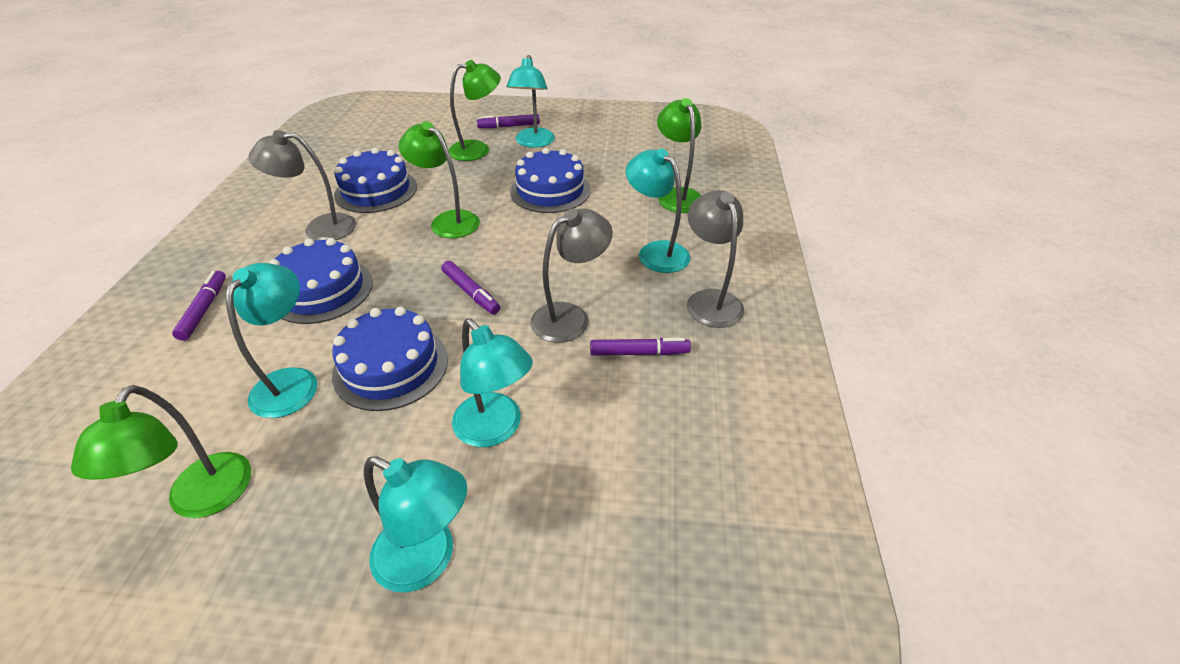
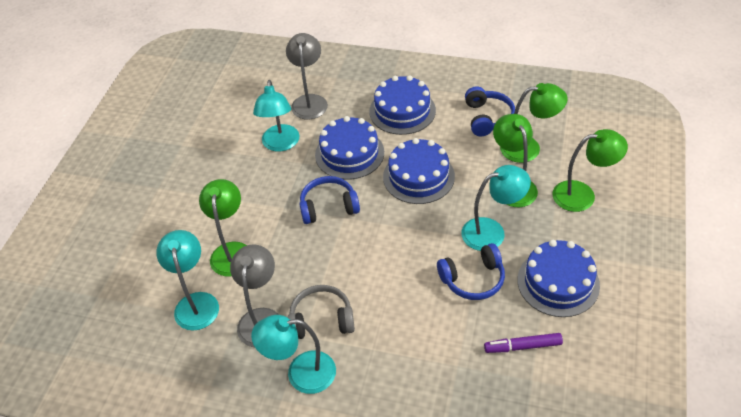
blue headphones: none = 0 -> [299,176,360,224] [437,243,505,300] [465,87,515,136] = 3
grey headphones: none = 0 -> [288,285,355,339] = 1
grey lamp: [249,130,356,241] [530,208,613,343] [687,190,744,328] = 3 -> [230,244,279,347] [286,33,328,120] = 2
purple marker: [172,271,226,341] [442,261,500,314] [477,114,540,128] [590,338,691,356] = 4 -> [484,333,563,353] = 1
turquoise lamp: [225,263,318,418] [364,456,467,592] [452,318,533,447] [506,55,555,148] [626,149,691,273] = 5 -> [156,230,219,330] [251,315,336,394] [253,80,300,152] [461,165,531,251] = 4

